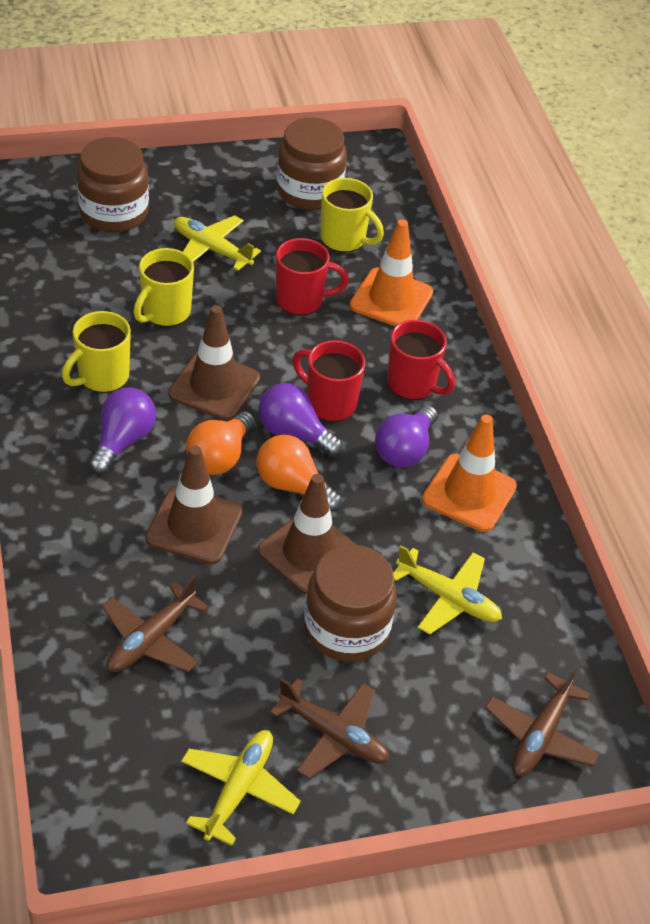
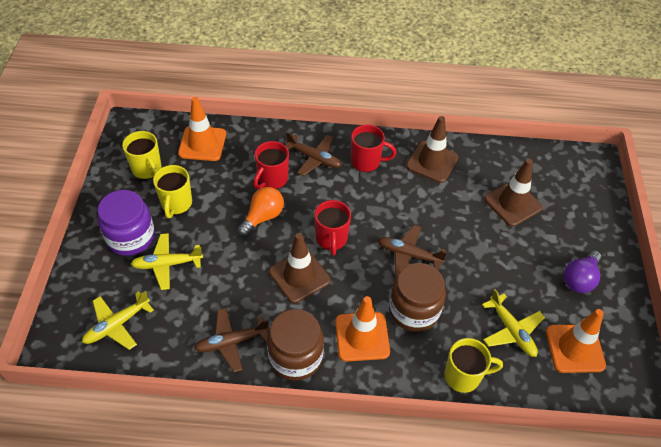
brown jar: [77,137,149,232] [277,118,347,210] [304,545,397,662] = 3 -> [267,309,324,381] [389,263,446,332] = 2
orange light bulb: [186,411,255,475] [257,435,342,512] = 2 -> [237,187,284,236] = 1
orange traffic cone: [350,219,433,327] [422,414,517,532] = 2 -> [178,97,226,161] [335,296,390,362] [546,309,606,373] = 3
purple jar: none = 0 -> [98,190,155,256] = 1
purple light bulb: [89,388,156,475] [259,383,342,457] [375,405,437,468] = 3 -> [564,250,601,293] = 1

